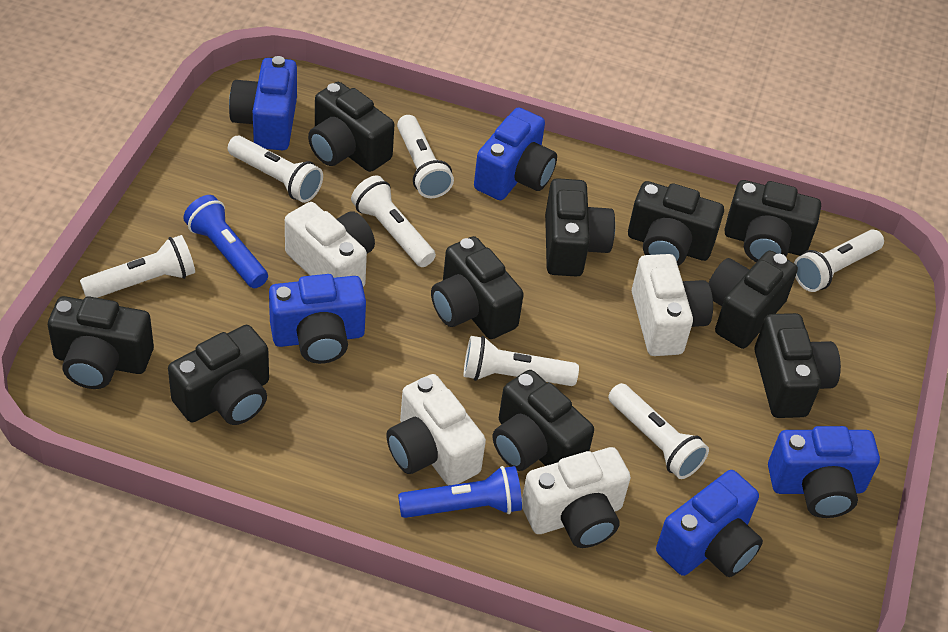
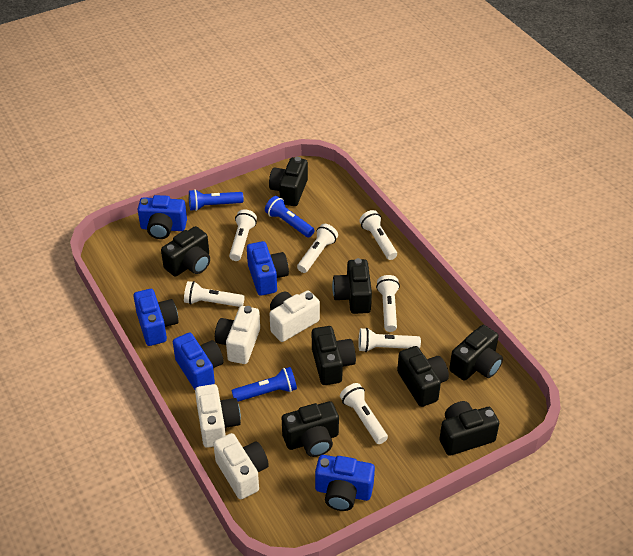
black camera: [48,296,154,389] [168,325,269,425] [308,82,394,172] [431,236,524,339] [493,370,594,471] [545,178,615,277] [628,181,724,266] [708,251,798,349] [724,180,821,262] [754,313,841,418] = 10 -> [161,226,210,276] [269,157,308,206] [282,401,339,457] [312,326,356,385] [332,258,372,314] [397,346,449,407] [439,401,499,456] [449,325,503,381] = 8
blue flashlight: [183,195,268,288] [398,466,522,518] = 2 -> [189,189,244,211] [231,367,297,402] [265,196,314,237] = 3

